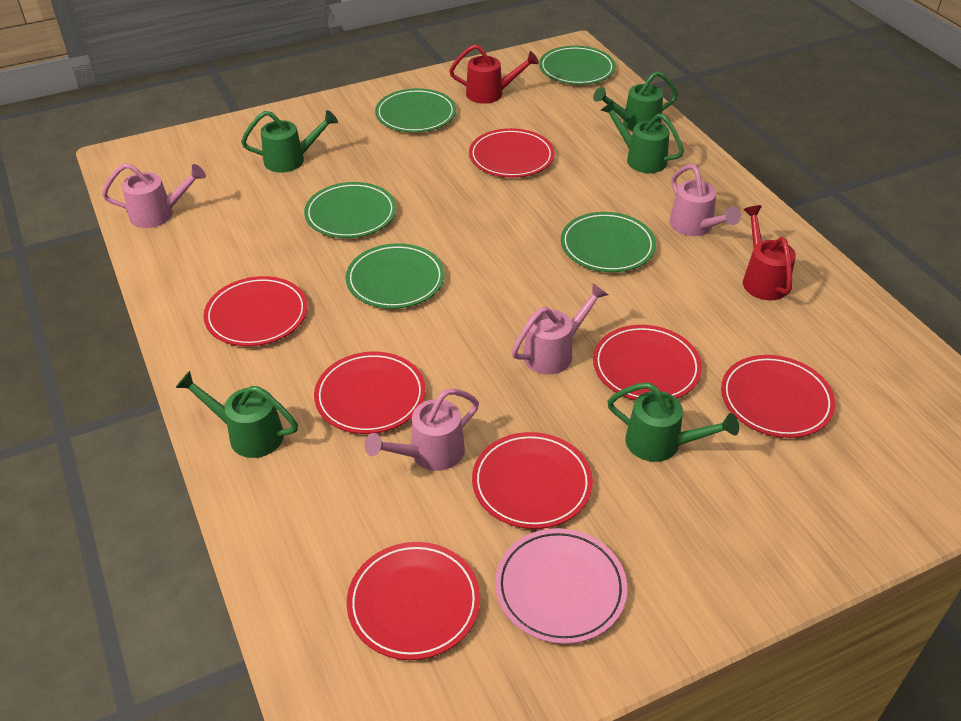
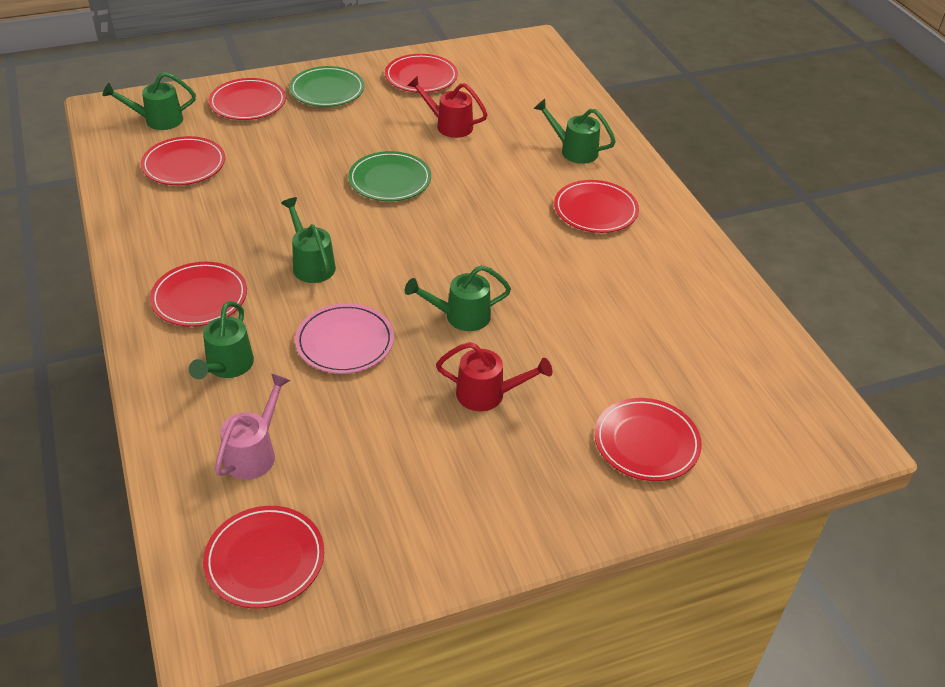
green plate: [304,182,396,238] [346,243,445,309] [375,88,456,133] [539,46,616,85] [561,212,656,272] = 5 -> [289,66,365,107] [348,151,431,201] = 2
pink watering can: [102,163,206,228] [365,389,479,471] [512,283,608,374] [669,164,741,236] = 4 -> [215,373,290,480] = 1

